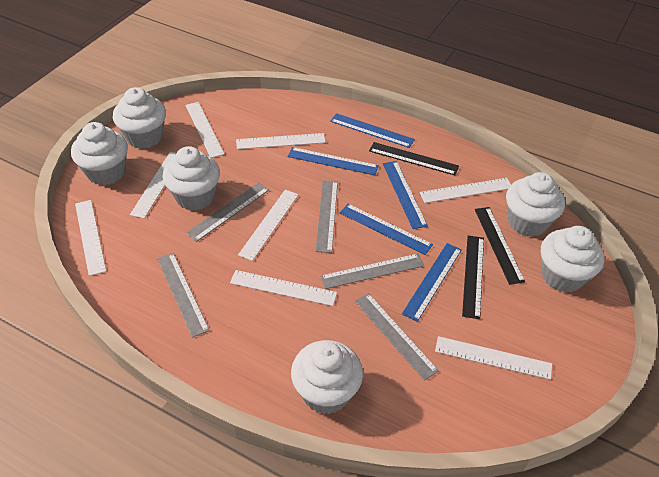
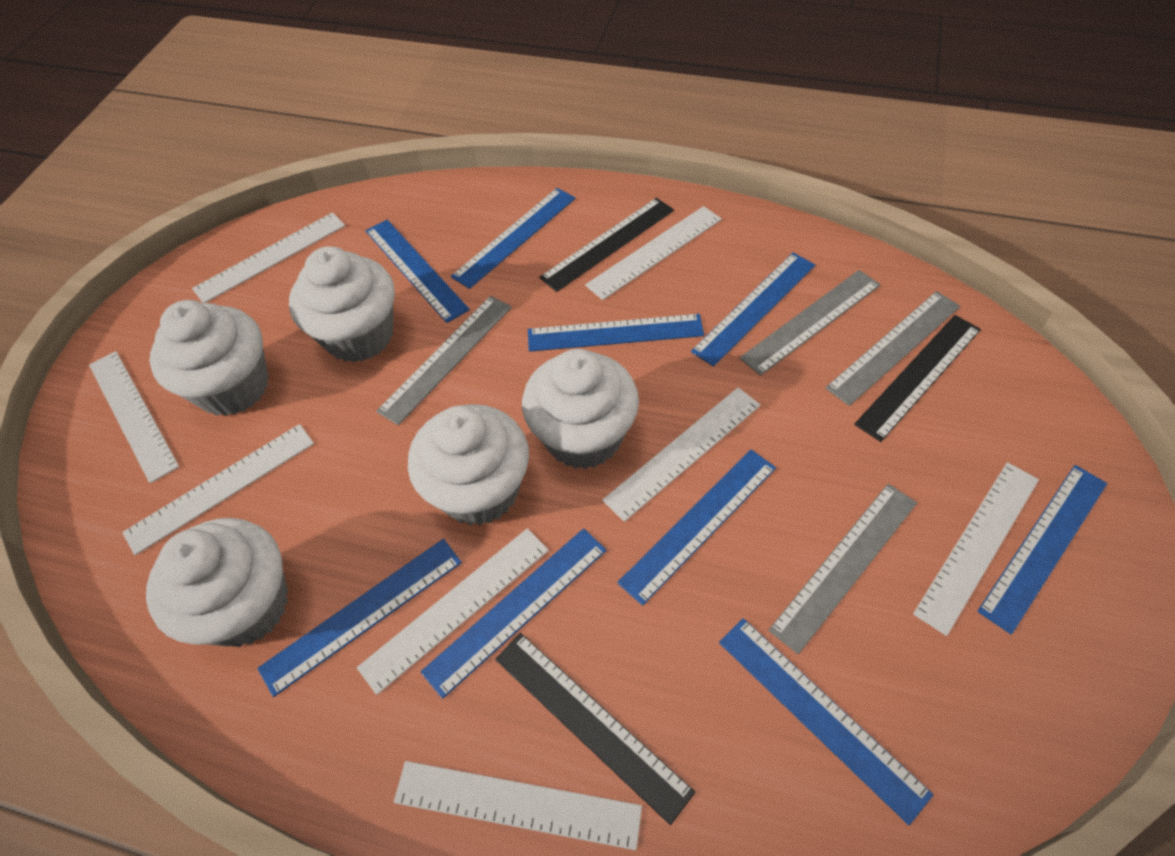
blue ruler: [288,147,379,175] [330,113,415,148] [340,204,433,255] [383,161,428,229] [402,243,462,322] = 5 -> [257,539,462,697] [366,220,470,323] [421,528,607,699] [451,188,576,289] [528,314,704,352] [617,449,776,606] [691,253,815,367] [719,618,933,825] [977,465,1107,634] = 9
grey ruler: [157,253,210,338] [186,182,269,242] [316,180,338,253] [320,253,424,289] [355,293,439,381] = 5 -> [376,296,512,425] [740,270,880,376] [768,484,917,654] [825,291,960,406] = 4
white cupcake: [71,122,128,185] [113,87,166,149] [163,146,220,211] [291,340,363,414] [506,172,565,237] [541,226,604,293] = 6 -> [146,518,288,647] [149,300,269,416] [289,246,395,363] [408,404,529,525] [522,349,639,469] = 5

